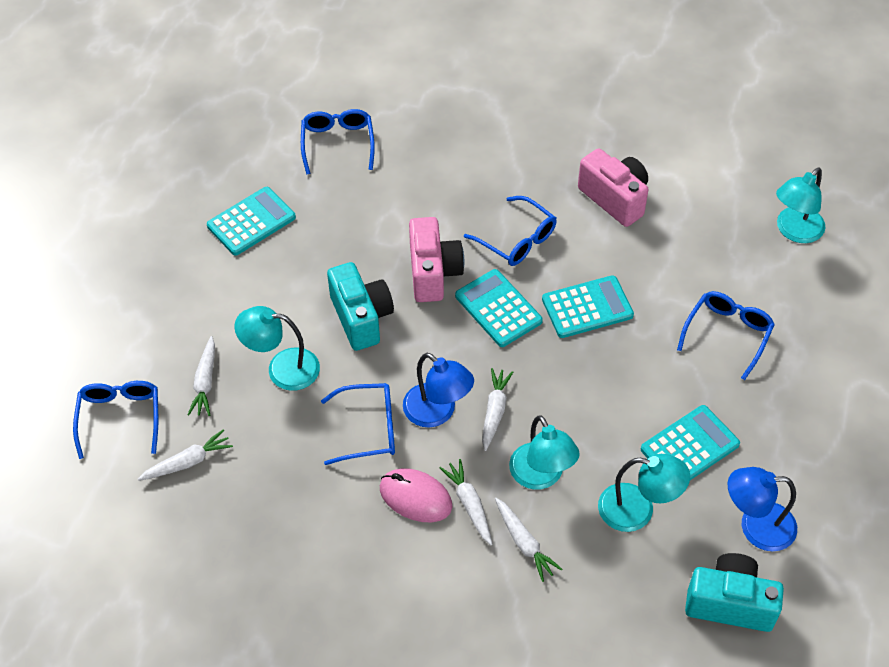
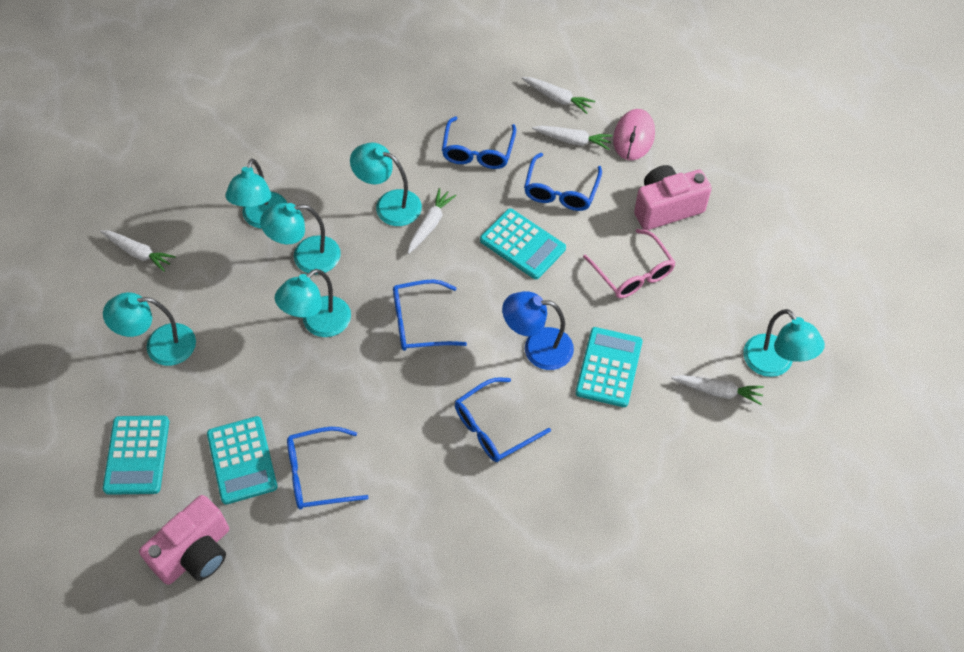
blue lamp: [403,353,474,428] [728,467,797,551] = 2 -> [502,291,574,370] = 1
pink glasses: none = 0 -> [583,229,676,298] = 1
turquoise camera: [327,262,394,351] [685,553,784,632] = 2 -> none = 0
turquoise lamp: [234,306,320,391] [509,415,580,490] [598,454,690,532] [776,167,826,243] = 4 -> [103,292,196,366] [226,158,287,229] [260,203,341,275] [275,269,351,337] [350,142,422,226] [743,309,825,377] = 6

